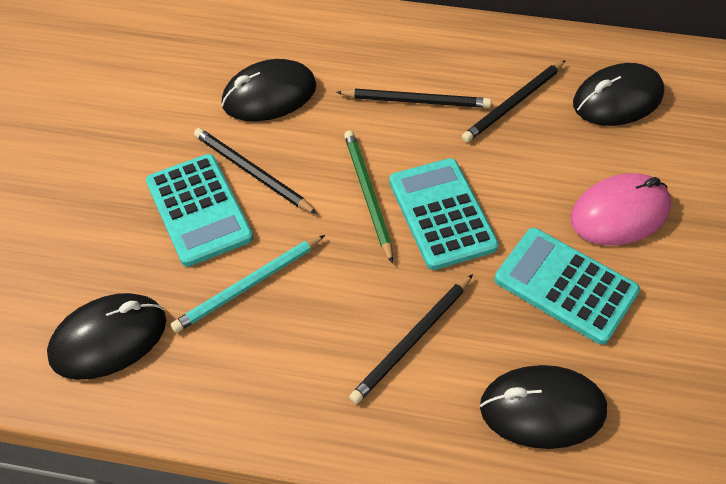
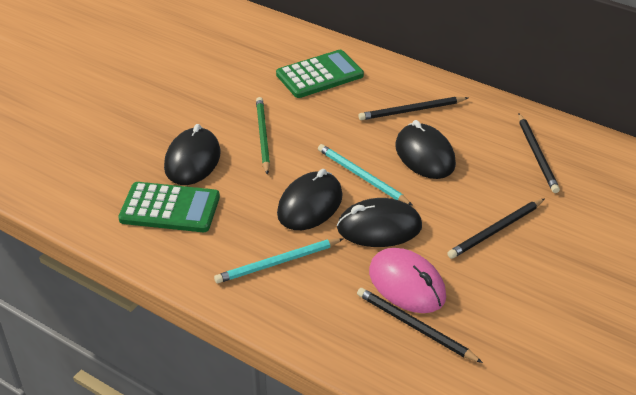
green calculator: none = 0 -> [118,182,220,232] [276,50,364,98] = 2
turquoise calculator: [146,154,253,267] [389,158,499,270] [494,228,640,345] = 3 -> none = 0
turquoise pencil: [171,235,325,333] = 1 -> [214,238,343,283] [318,144,413,206] = 2

